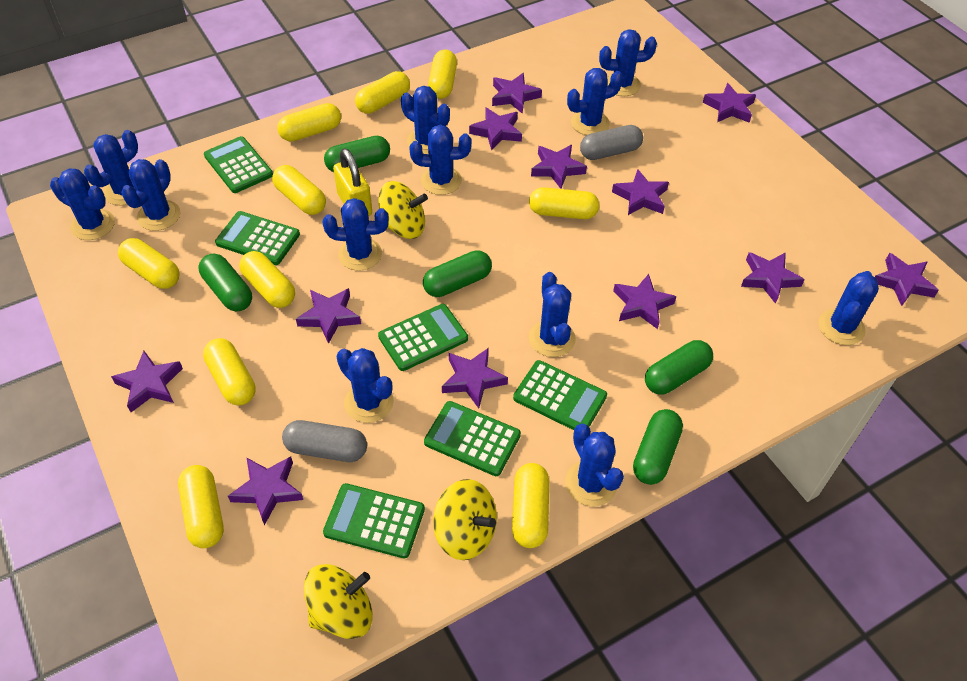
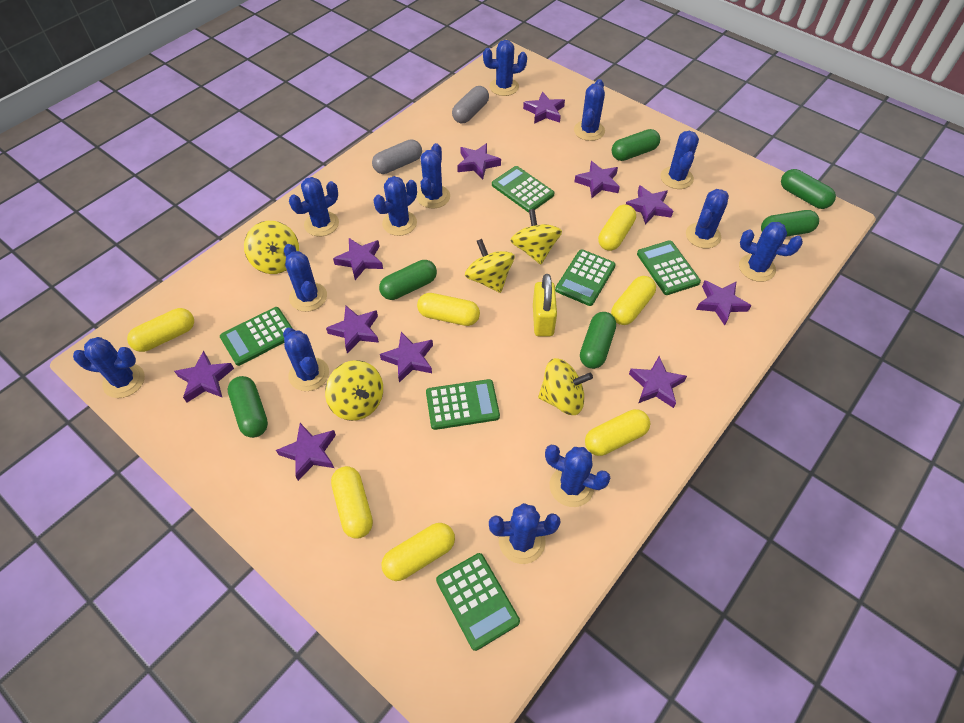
blue cactus: [50,168,115,240] [84,130,138,205] [121,159,180,231] [322,198,389,271] [336,348,394,423] [401,86,450,154] [409,125,471,195] [529,272,576,357] [565,424,624,507] [567,68,623,135] [599,29,657,96] [818,271,879,345] = 12 -> [73,337,145,398] [283,328,329,391] [284,244,327,312] [289,177,339,237] [373,176,417,236] [417,143,450,209] [483,40,527,96] [489,503,561,564] [545,445,610,507] [574,79,605,141] [660,131,699,189] [686,189,729,249] [739,222,803,282] = 13
green capsule: [199,254,252,312] [324,136,390,172] [423,250,492,297] [633,409,683,485] [645,340,713,395] = 5 -> [228,376,268,438] [379,260,437,300] [580,312,616,369] [611,129,660,161] [761,210,819,237] [781,169,836,209] = 6
purple star: [111,351,183,412] [228,456,303,525] [296,288,361,344] [442,348,508,408] [469,107,522,151] [492,73,542,114] [531,145,587,189] [612,169,669,215] [613,274,676,329] [703,83,756,123] [741,252,805,304] [875,253,939,306] = 12 -> [174,350,234,402] [276,423,336,481] [326,305,379,354] [333,238,383,280] [380,332,433,383] [457,143,501,179] [523,92,565,124] [574,161,620,198] [626,185,673,225] [629,356,687,408] [696,280,751,325] = 11
yellow capsule: [118,238,180,289] [178,465,224,548] [203,338,256,405] [239,251,295,308] [272,165,326,215] [277,103,341,142] [355,71,410,114] [428,49,457,99] [512,463,549,548] [529,187,599,219] = 10 -> [127,308,194,352] [331,466,373,538] [382,523,455,581] [417,293,480,326] [585,409,650,456] [598,204,636,251] [611,276,656,325] = 7
yellow spinning top: [304,564,373,639] [379,181,428,239] [433,479,497,560] = 3 -> [244,221,299,274] [325,360,383,421] [465,239,515,293] [510,209,562,264] [538,358,593,415] = 5

